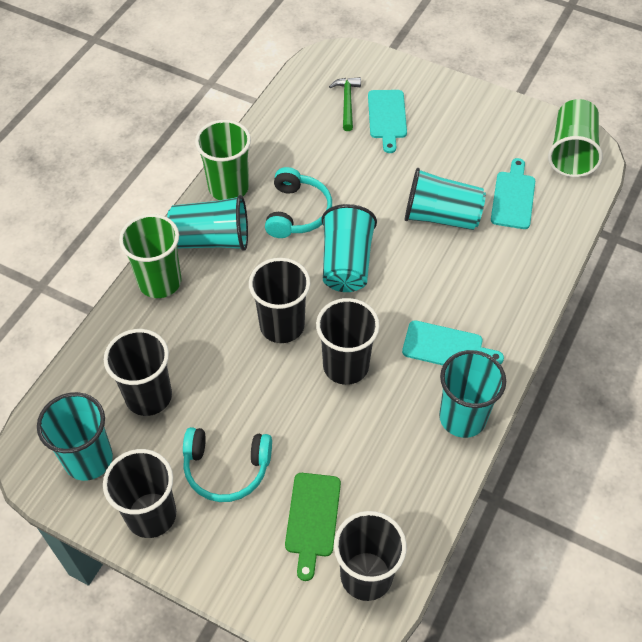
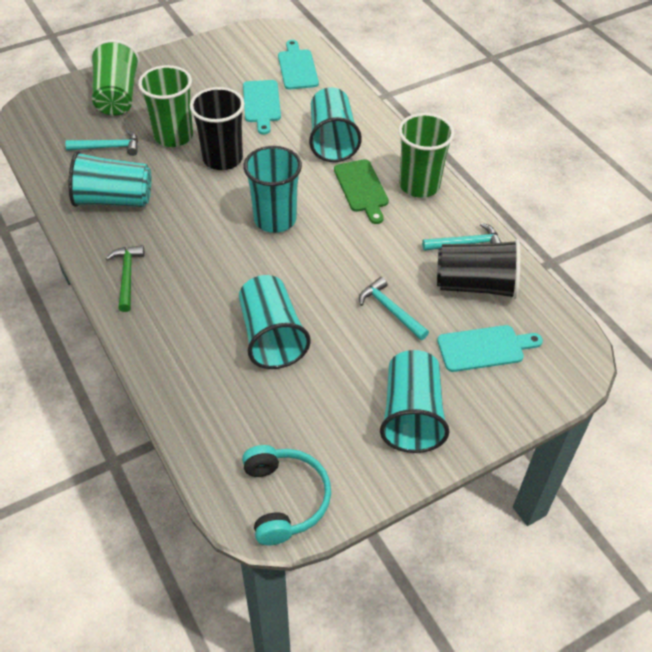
black cup: [103,449,176,538] [104,329,172,416] [249,258,310,343] [316,298,380,385] [334,511,407,601] = 5 -> [190,87,245,170] [437,239,521,299] = 2
turquoise hammer: none = 0 -> [65,130,138,156] [359,277,429,340] [422,223,502,251] = 3
turquoise headphones: [183,427,272,502] [265,167,332,238] = 2 -> [242,445,331,545] = 1

